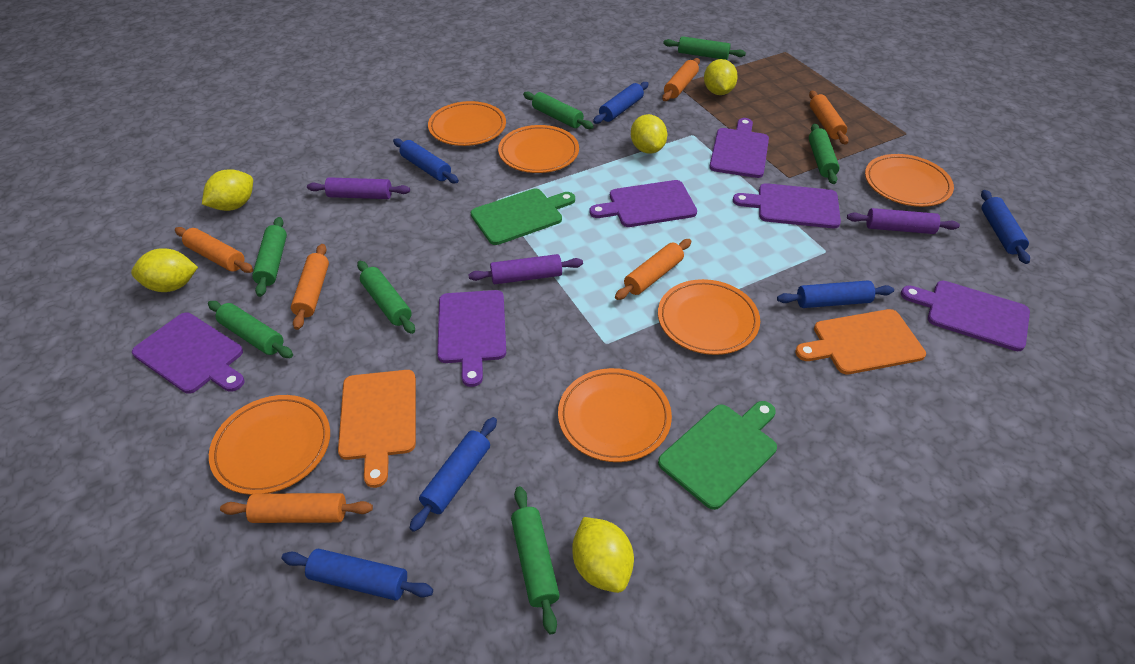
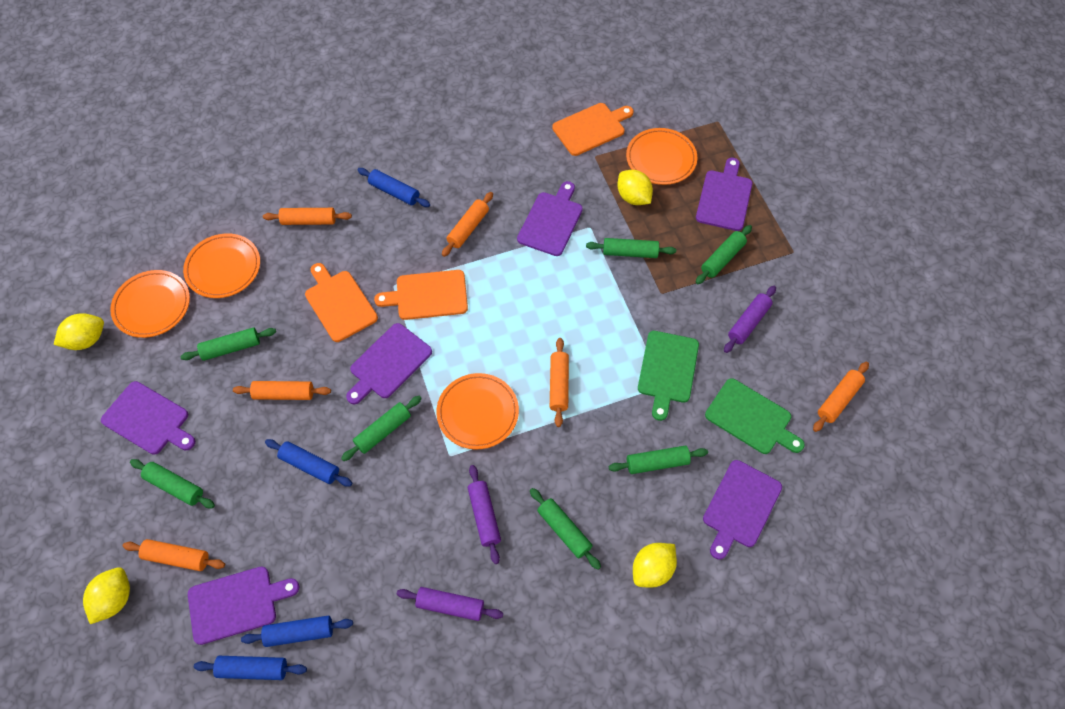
blue rolling pin: [282,549,433,600] [393,138,459,183] [410,417,497,532] [593,82,649,124] [777,280,894,308] [981,190,1030,264] = 6 -> [194,656,307,680] [241,616,353,647] [265,439,352,487] [357,168,430,207] = 4
orange cutting board: [338,370,416,488] [795,309,926,374] = 2 -> [305,263,378,342] [374,270,468,320] [552,103,634,156] = 3
orange plate: [209,395,330,495] [428,101,506,146] [498,125,579,173] [558,368,672,462] [658,279,760,355] [865,154,954,207] = 6 -> [110,270,190,338] [183,233,260,298] [436,373,519,449] [626,128,697,185] = 4
yellow lemon: [131,248,198,292] [202,170,253,211] [572,517,634,593] [631,114,667,154] [704,59,738,95] = 5 -> [54,313,104,350] [83,567,130,624] [617,170,653,205] [633,543,677,588] = 4

